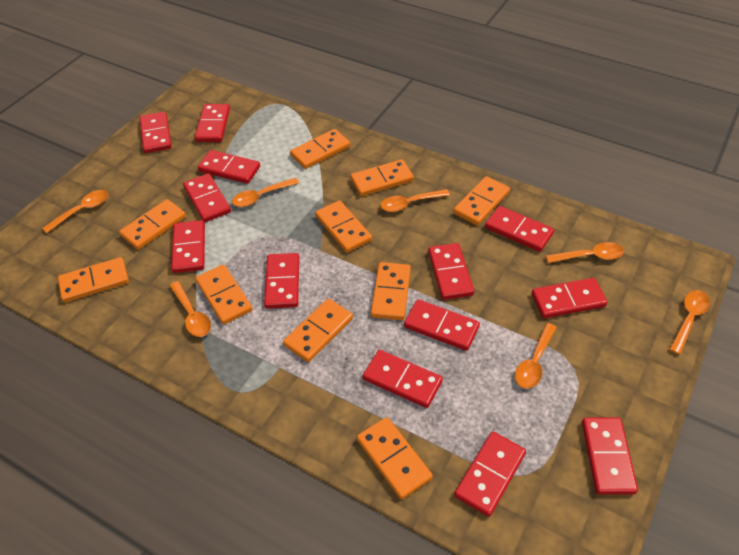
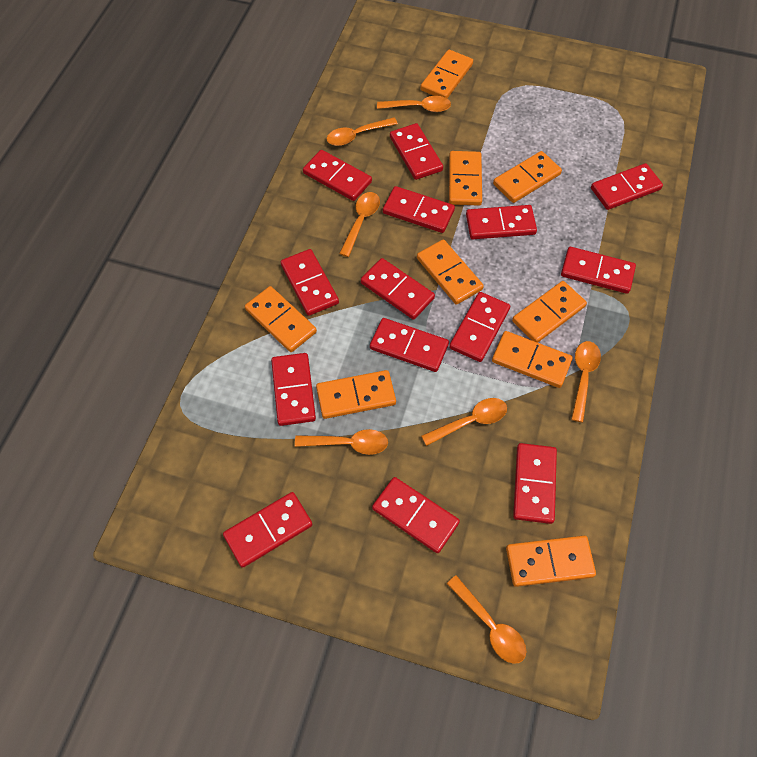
orange domino: [58,257,129,302] [119,199,186,250] [195,264,253,324] [283,298,353,362] [290,129,350,169] [315,200,372,253] [350,159,414,196] [357,417,433,499] [371,262,411,320] [453,176,510,226] = 10 -> [245,286,317,352] [316,370,396,419] [417,239,484,305] [420,50,473,98] [449,151,482,206] [492,331,573,388] [493,151,562,203] [506,536,596,587] [512,281,587,343] = 9
red domino: [140,112,172,153] [171,220,205,273] [183,173,231,222] [195,104,230,142] [198,150,260,184] [264,253,299,309] [363,350,443,408] [404,299,480,351] [428,243,474,300] [454,432,526,517] [485,206,554,252] [531,278,607,318] [582,418,638,494] = 13 -> [223,492,313,568] [271,353,316,426] [281,249,339,316] [303,150,372,201] [361,258,435,320] [370,318,449,372] [372,477,460,553] [383,186,455,233] [390,123,443,180] [449,292,510,362] [466,205,537,239] [513,443,557,524] [561,247,636,294] [591,163,663,210] = 14

